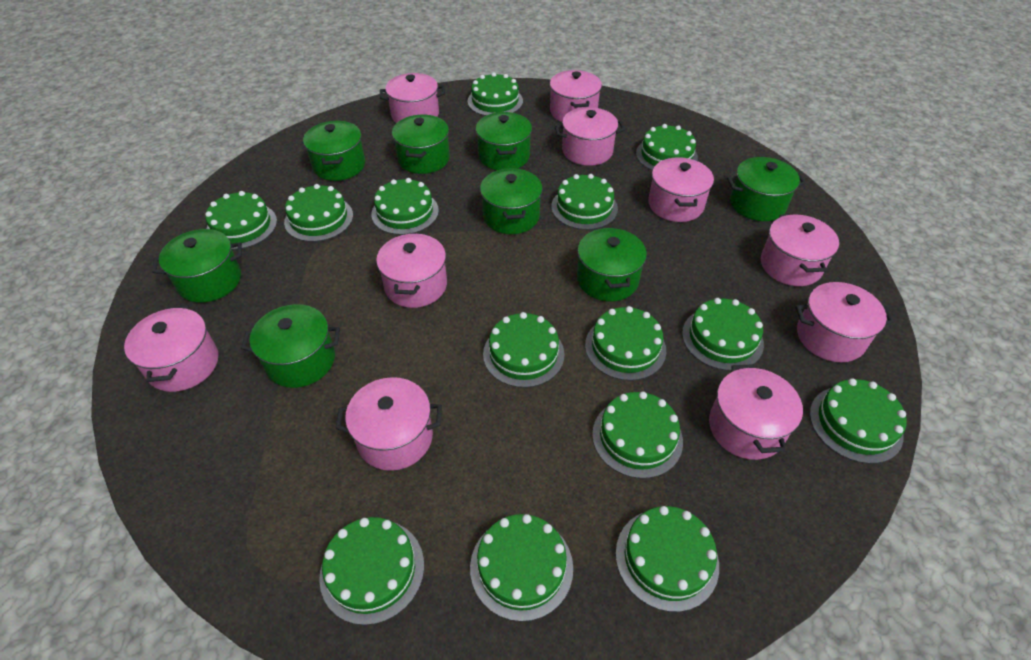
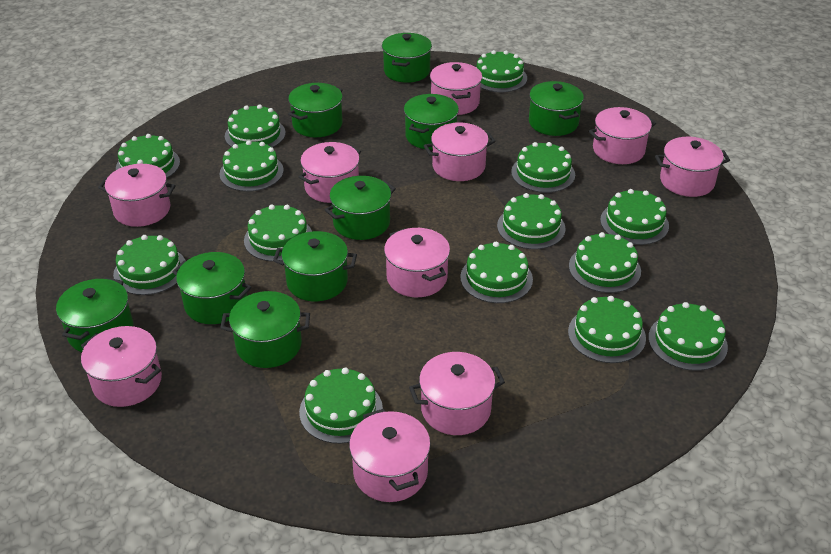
green pot: [152,229,242,303] [241,304,340,388] [303,121,365,181] [392,115,450,174] [476,112,532,170] [480,168,542,234] [577,227,647,301] [727,157,806,221] = 8 -> [56,278,134,352] [172,252,252,324] [220,291,310,368] [273,231,357,301] [288,83,343,137] [325,176,396,240] [382,33,432,83] [404,94,459,150] [529,81,584,136] = 9

